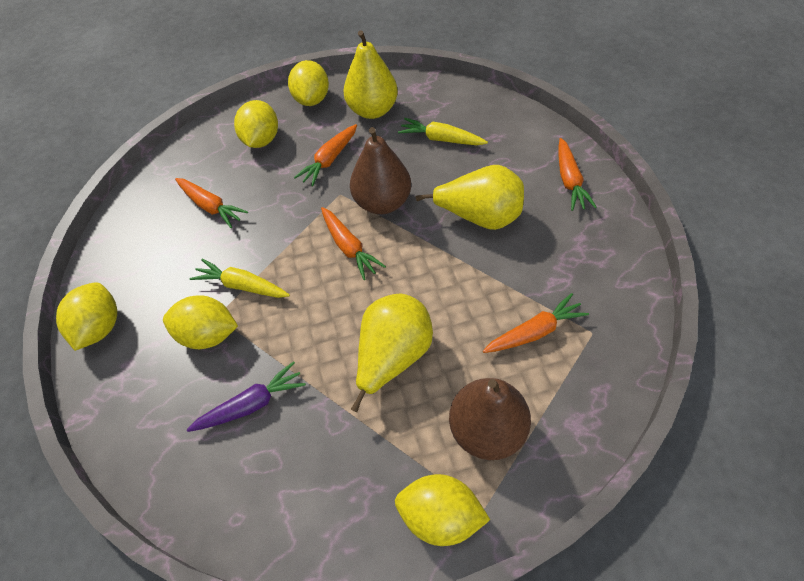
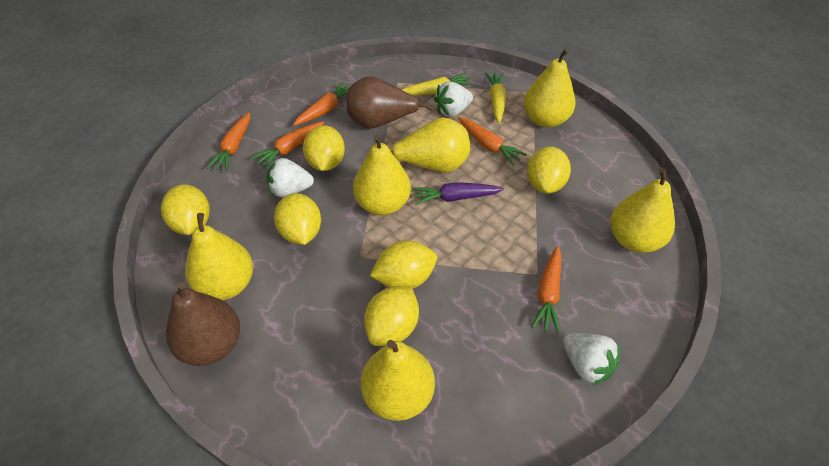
white strawberry: none = 0 -> [266,158,314,197] [434,82,473,117] [563,333,621,386] = 3
yellow lemon: [56,282,117,351] [163,295,238,349] [234,100,278,148] [288,60,329,106] [395,474,490,546] = 5 -> [161,184,210,235] [274,193,321,245] [303,125,345,171] [364,287,419,346] [370,241,437,289] [527,146,571,194] = 6
yellow pear: [343,30,398,119] [351,294,433,412] [416,165,524,230] = 3 -> [185,213,253,300] [353,135,411,215] [360,340,435,421] [391,117,470,173] [524,48,576,128] [610,168,675,253] = 6

